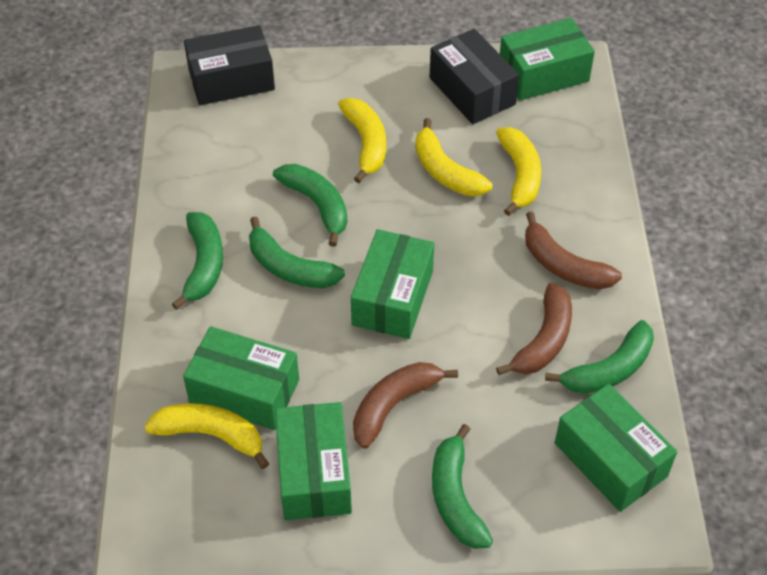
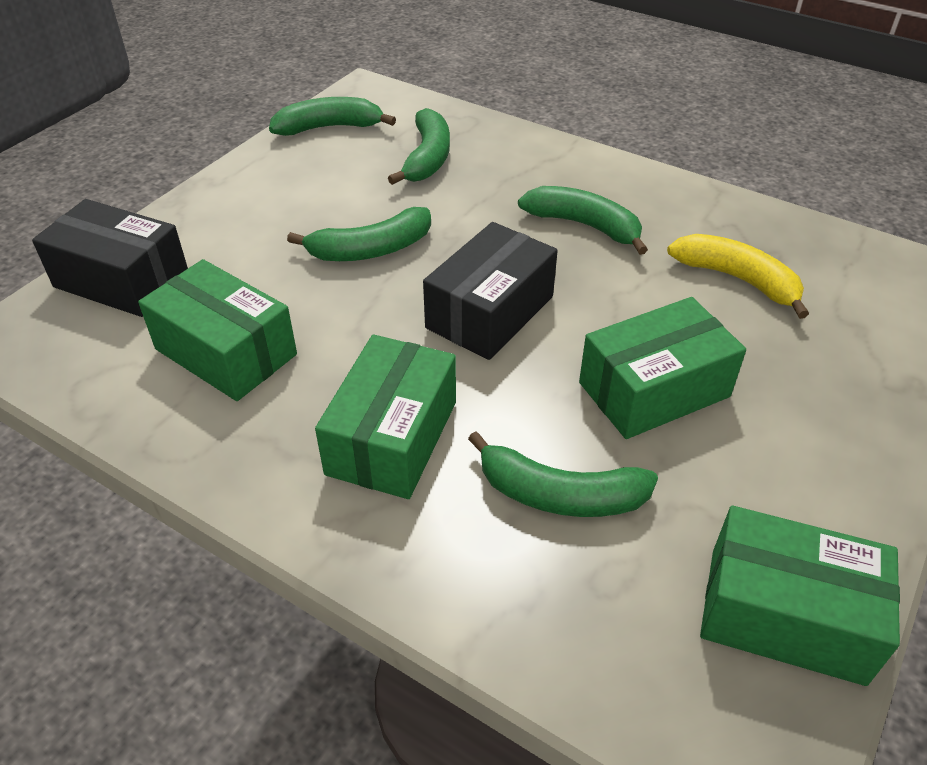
brown banana: [353,362,458,449] [496,283,572,375] [525,211,622,289] = 3 -> none = 0
green box: [183,326,299,430] [275,402,352,520] [351,229,434,339] [500,18,595,100] [555,384,677,512] = 5 -> [138,259,297,401] [315,334,456,499] [579,297,746,439] [700,506,900,686] = 4
yellow banana: [144,403,269,469] [338,98,386,183] [415,118,492,196] [496,127,541,216] = 4 -> [667,234,809,319] = 1

